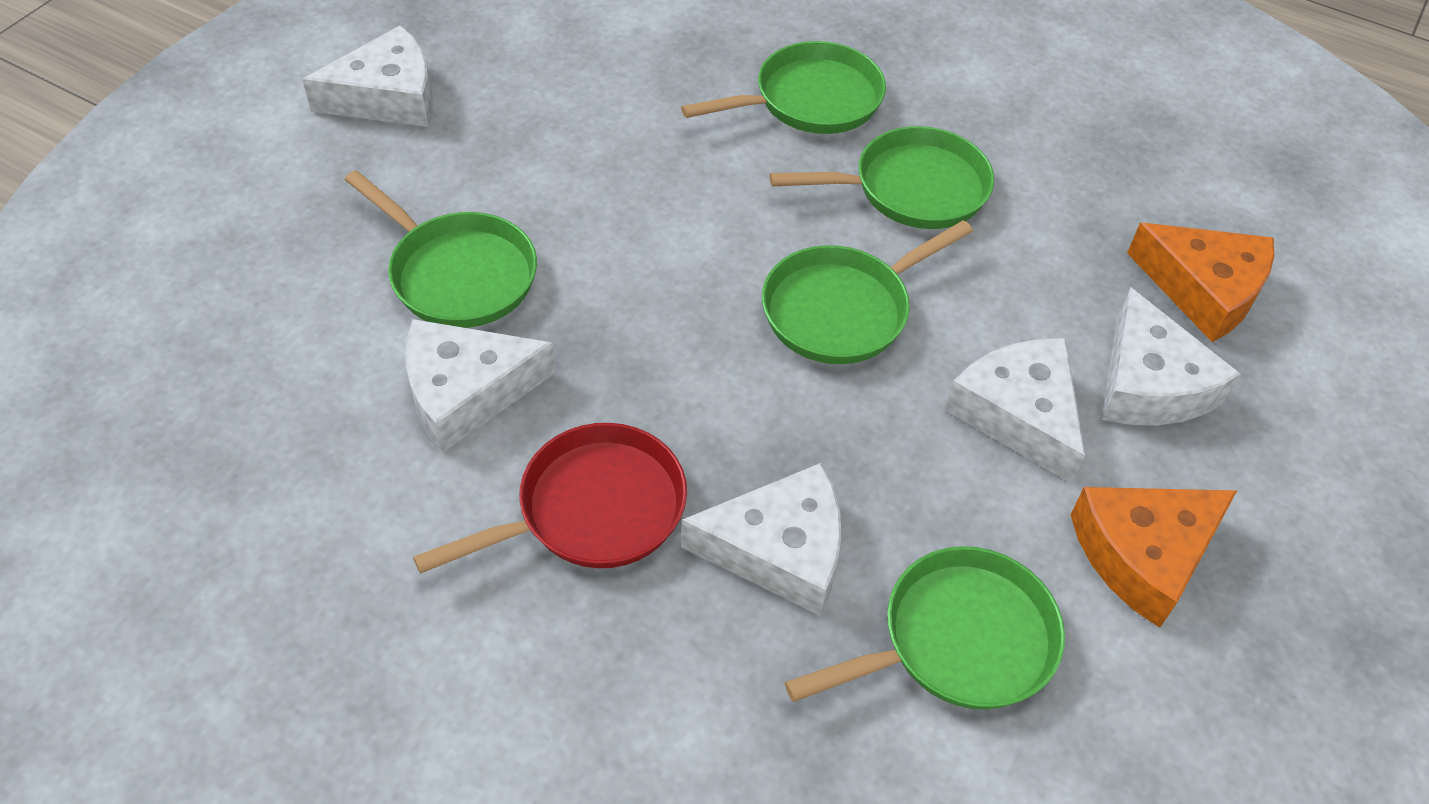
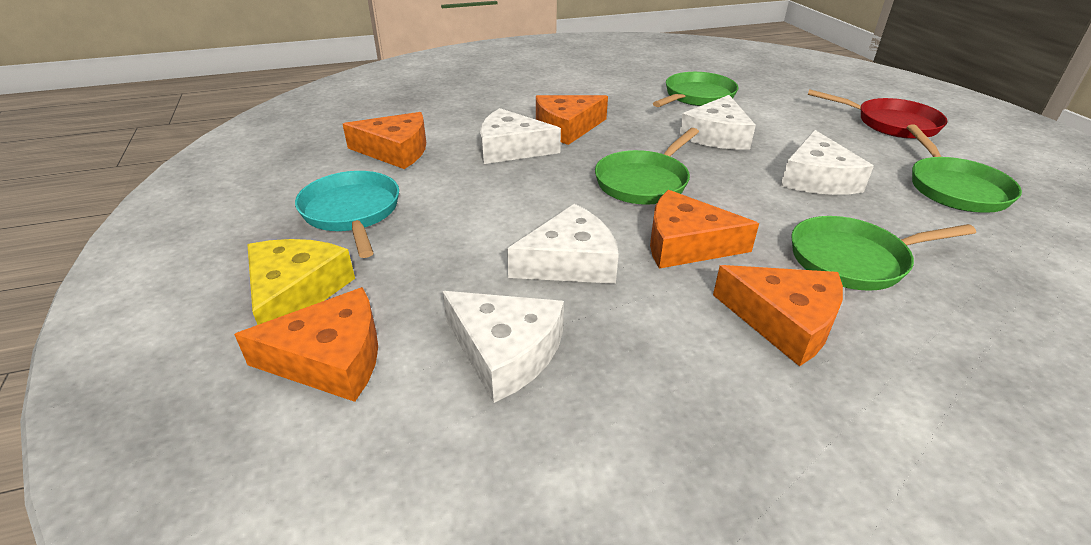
green pan: [345,170,537,328] [681,41,886,134] [762,220,973,364] [770,126,994,229] [785,546,1065,709] = 5 -> [595,128,699,205] [653,72,738,107] [791,216,976,291] [907,125,1022,213] = 4
orange cheese: [1070,487,1237,628] [1127,223,1274,342] = 2 -> [234,287,378,402] [343,112,426,169] [536,95,608,145] [650,190,759,269] [713,265,843,366] = 5
turquoise pan: none = 0 -> [295,171,399,258] = 1
yellow cheese: none = 0 -> [247,239,355,325] = 1

